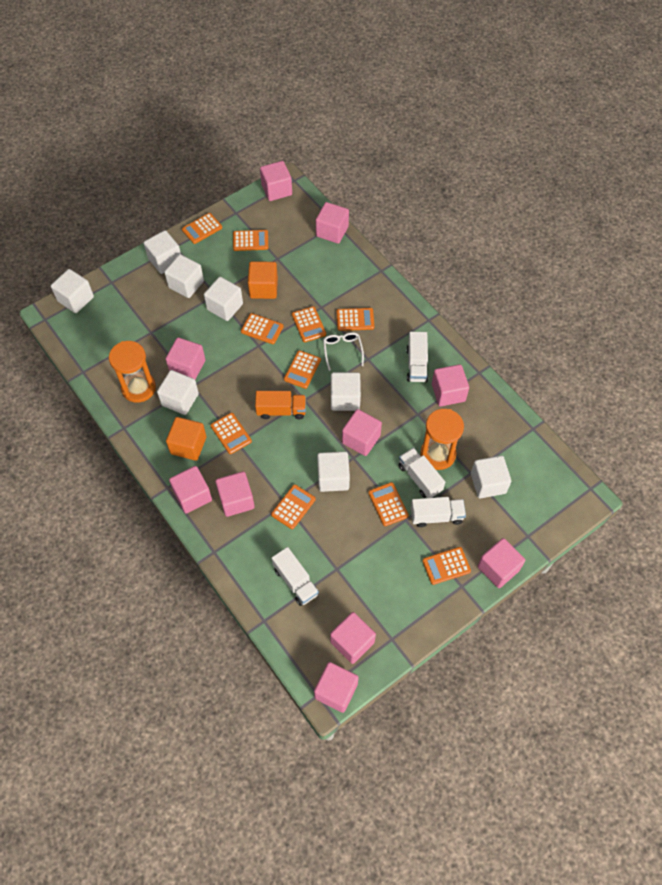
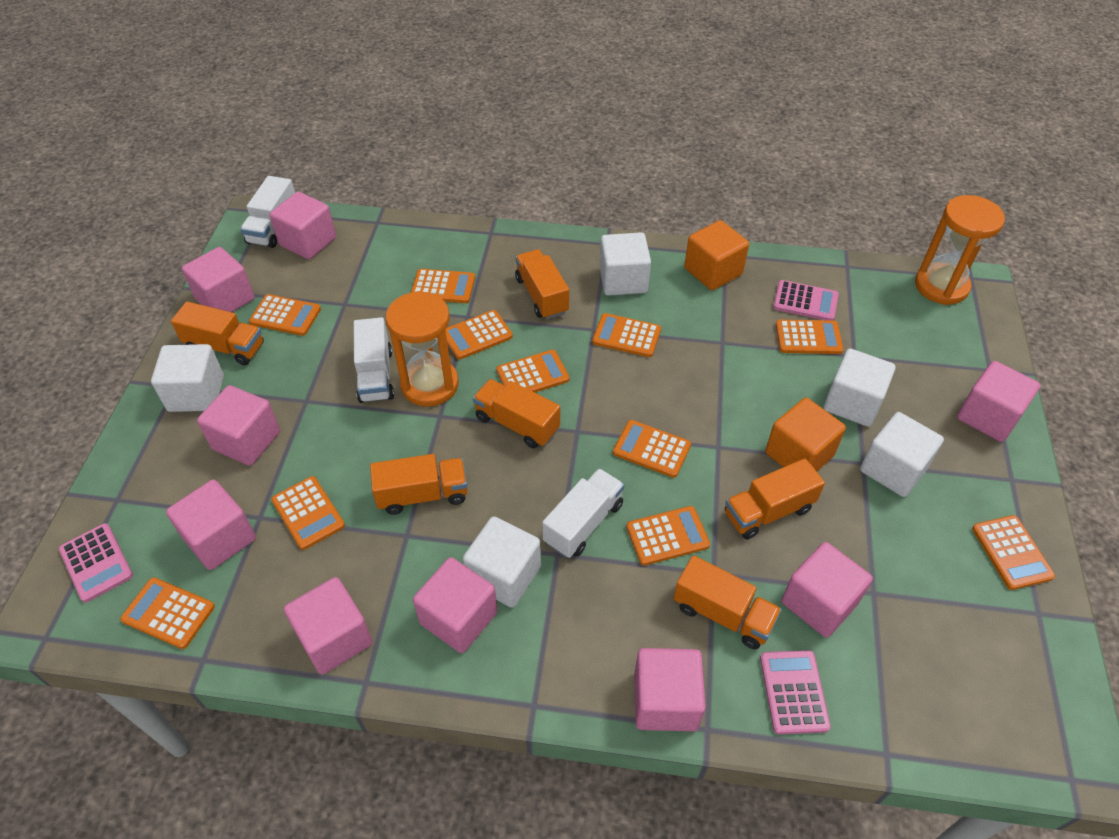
orange calculator: [182,213,222,244] [210,413,252,454] [233,230,268,251] [241,313,283,344] [271,485,316,529] [284,350,321,389] [292,306,326,342] [337,308,374,331] [368,482,409,526] [422,547,471,585] = 10 -> [120,577,215,649] [249,294,321,336] [271,476,345,550] [411,269,475,303] [445,310,513,360] [496,350,569,392] [592,313,661,357] [613,420,691,478] [626,506,710,566] [776,320,843,354] [972,515,1055,590] = 11
orange truck: [255,391,306,419] = 1 -> [171,301,264,365] [370,454,467,515] [473,379,560,448] [515,249,569,319] [673,555,782,649] [725,458,825,539] = 6
pink calculator: none = 0 -> [59,523,133,603] [760,650,831,735] [773,280,839,321] = 3
pink cube: [166,337,205,380] [169,466,212,514] [215,471,255,517] [260,161,292,201] [314,662,359,713] [316,202,349,244] [330,612,376,664] [342,409,382,456] [432,364,469,406] [478,538,525,588] = 10 -> [166,480,256,570] [182,247,255,312] [197,385,280,466] [269,192,336,260] [284,577,373,675] [413,557,498,653] [634,648,706,731] [781,542,873,638] [957,361,1040,442] = 9
white cube: [51,269,94,313] [144,230,181,274] [157,370,199,415] [164,254,204,298] [204,277,243,321] [317,451,350,492] [331,372,361,411] [471,455,511,499] = 8 -> [151,344,224,412] [463,516,541,608] [599,232,651,296] [824,348,896,427] [860,412,944,497] = 5
white glasses: [323,332,364,371] = 1 -> none = 0
white truck: [272,547,319,606] [398,448,445,498] [406,332,428,382] [411,497,466,527] = 4 -> [240,176,295,248] [353,317,394,403] [542,468,625,558] = 3

